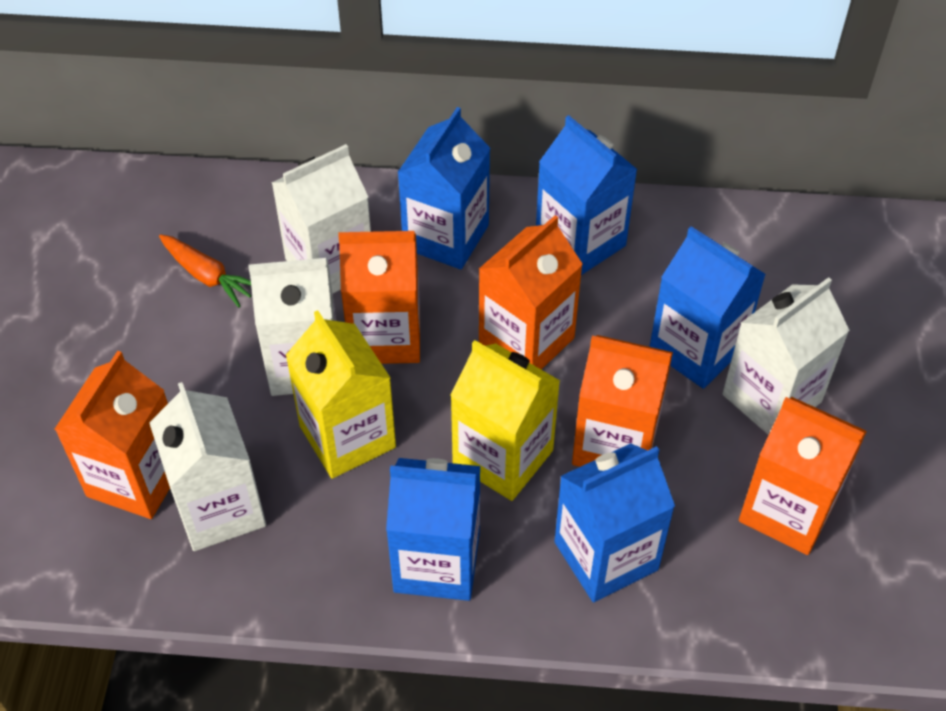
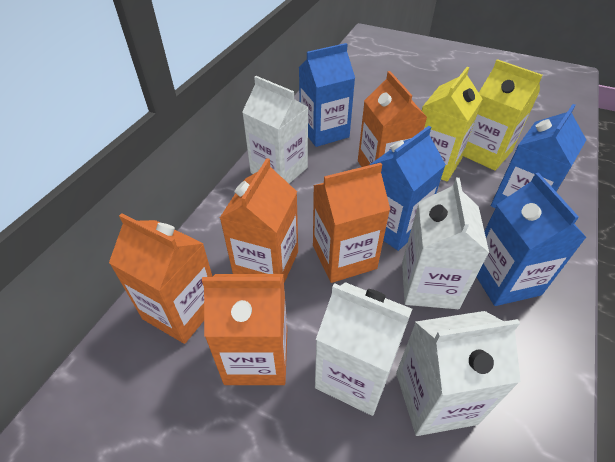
blue carton: [386,458,480,601] [397,107,490,269] [536,115,638,275] [554,443,675,603] [649,226,766,389] = 5 -> [299,43,355,147] [370,126,446,251] [476,173,587,306] [491,104,586,208] = 4
orange carrot: [159,234,251,308] = 1 -> none = 0

